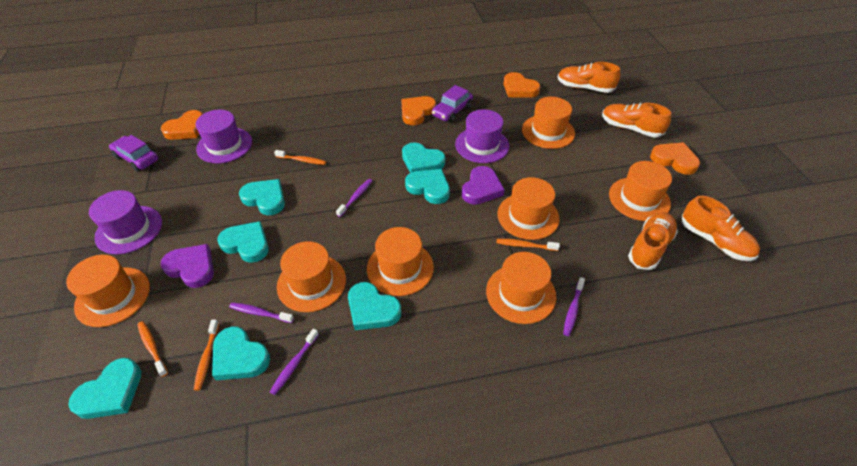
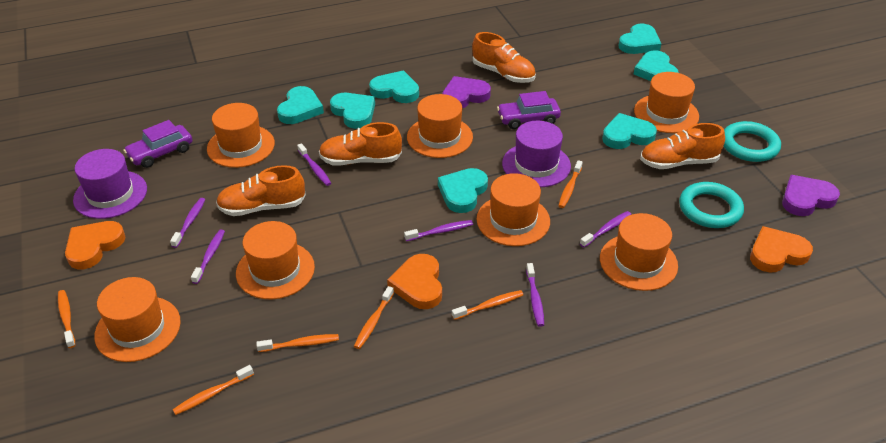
orange heart: [161,110,203,140] [401,96,436,125] [503,72,540,98] [650,142,700,175] = 4 -> [65,221,126,269] [387,254,442,309] [750,226,813,273] = 3
orange toothbrush: [137,321,168,377] [194,320,219,391] [274,150,326,165] [496,239,560,251] = 4 -> [58,290,75,348] [173,365,254,415] [256,334,339,352] [354,286,394,349] [452,290,523,320] [558,160,583,208] = 6
purple hat: [89,190,162,254] [196,110,252,163] [455,109,509,163] = 3 -> [73,149,147,219] [502,121,571,187] = 2
purple toothbrush: [229,303,294,323] [270,329,319,395] [336,179,373,217] [563,277,585,336] = 4 -> [170,198,206,248] [191,230,225,284] [297,143,331,186] [404,220,473,241] [526,263,544,327] [580,211,631,248] = 6
turquoise ring: none = 0 -> [679,182,744,228] [724,121,781,162] = 2

